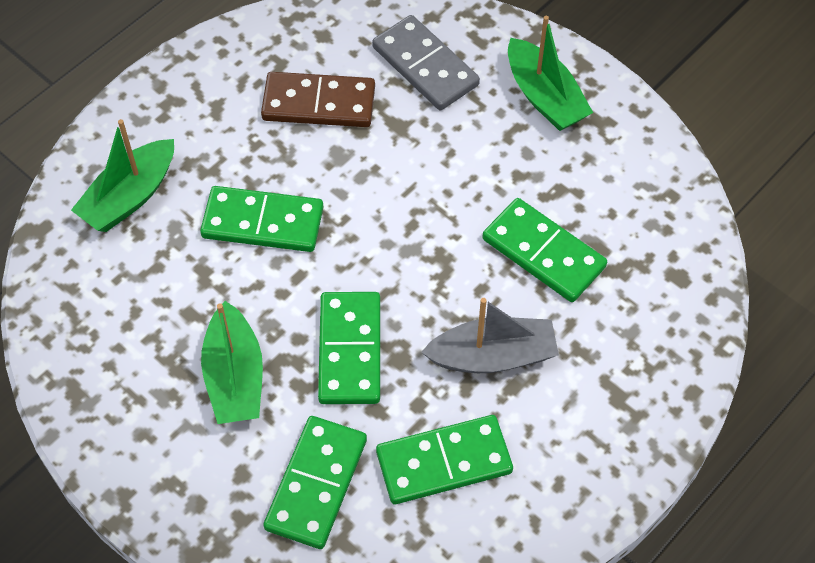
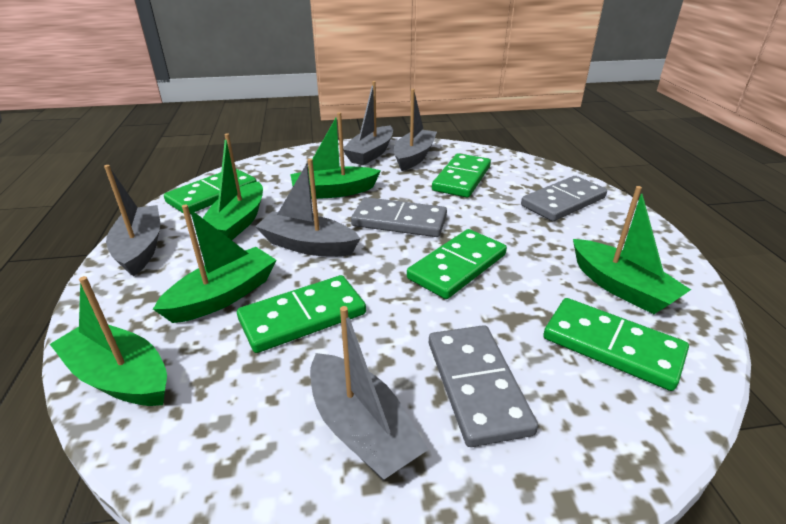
brown domino: [261,72,375,127] = 1 -> none = 0
green boat: [71,119,174,232] [201,301,263,424] [508,16,593,131] = 3 -> [50,276,167,406] [153,204,276,323] [203,133,263,240] [290,112,381,199] [573,186,691,314] = 5
grey boat: [421,298,559,373] = 1 -> [104,165,160,276] [255,159,361,257] [310,306,429,480] [343,81,393,165] [394,89,437,171] = 5
grey domino: [372,15,480,110] = 1 -> [351,197,447,237] [429,325,538,447] [521,176,607,221] = 3

